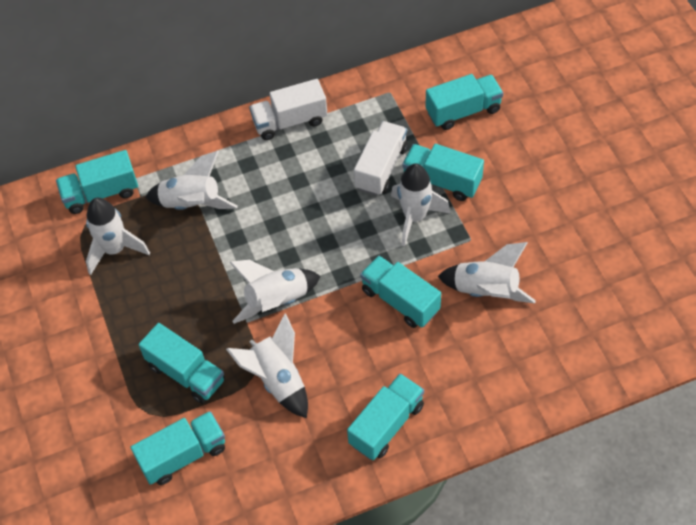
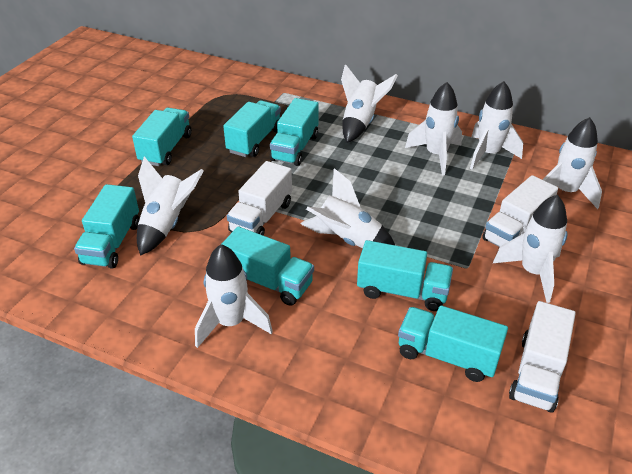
white rocket: [86,198,150,275] [146,151,238,210] [226,313,308,418] [229,260,320,324] [391,163,450,246] [438,242,536,303] = 6 -> [137,156,204,256] [195,244,273,348] [301,168,395,248] [341,64,398,143] [405,82,462,175] [470,81,523,170] [493,195,567,303] [542,117,602,209] = 8
white truck: [249,79,328,140] [354,121,408,196] = 2 -> [227,161,292,236] [482,175,558,247] [509,301,576,413] = 3

